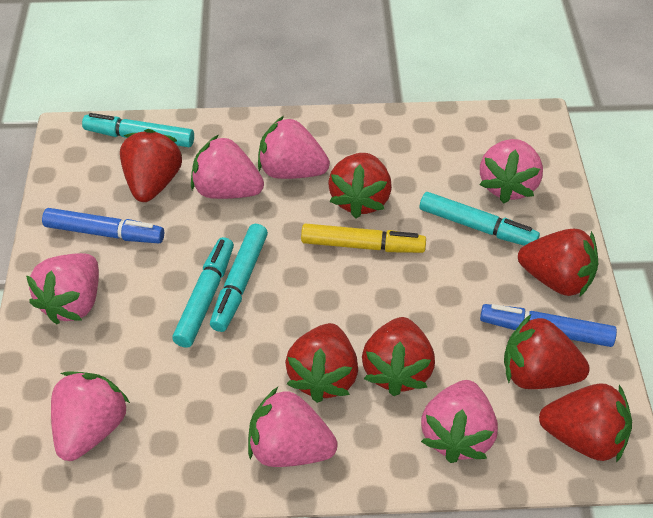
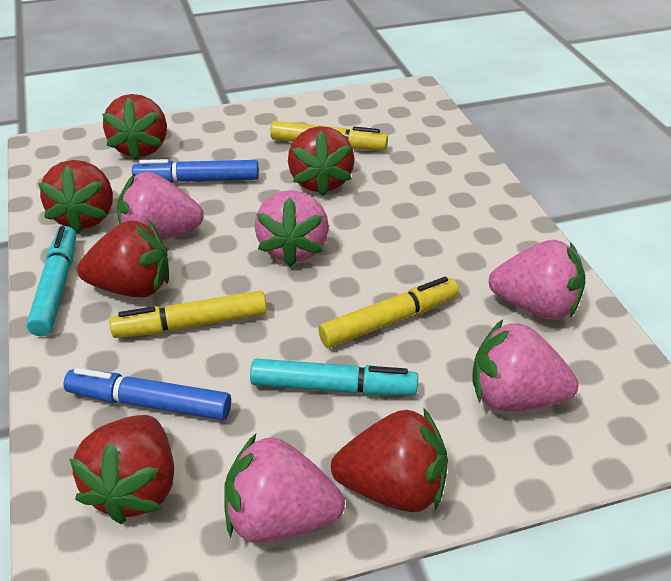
pink strawberry: [26,253,99,324] [51,372,130,461] [191,134,264,199] [248,387,338,467] [258,116,330,179] [421,380,498,463] [479,139,543,203] = 7 -> [117,172,204,241] [224,434,345,543] [254,190,329,267] [473,319,578,411] [489,240,585,320] = 5
red strawberry: [120,129,183,202] [285,323,358,403] [328,153,392,218] [362,317,435,396] [504,314,590,389] [518,229,598,297] [539,383,632,463] = 7 -> [38,160,113,234] [70,415,174,524] [77,220,169,297] [102,94,167,161] [288,126,355,196] [331,408,448,512] = 6
turquoise marker: [82,113,194,147] [172,237,234,348] [210,224,268,332] [420,192,540,246] = 4 -> [26,226,76,336] [250,359,418,395] = 2
yellow marker: [301,223,426,253] = 1 -> [109,291,267,338] [270,121,388,150] [318,277,459,348] = 3

